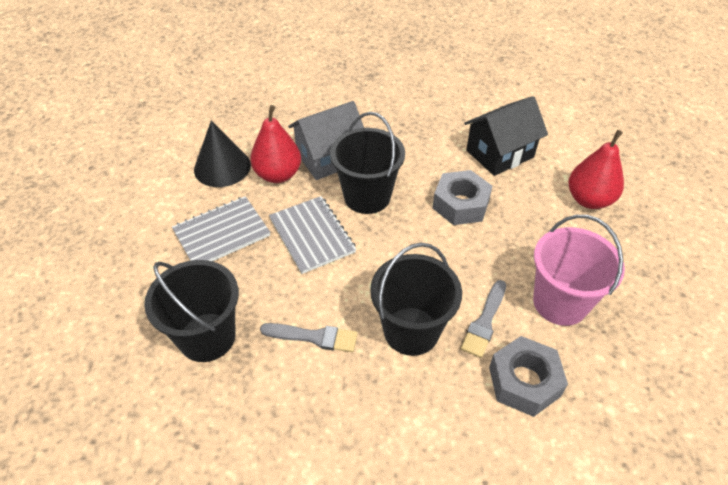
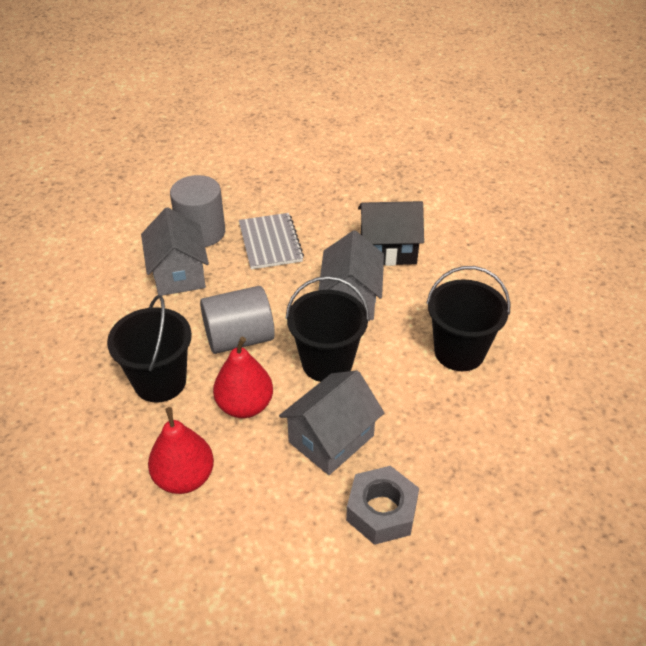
black cone: [194,121,251,187] = 1 -> none = 0
grey brush: [260,323,357,352] [461,280,506,358] = 2 -> none = 0
grey cylinder: none = 0 -> [170,175,225,247] [200,286,275,354] = 2
grey house: [288,101,364,180] = 1 -> [141,207,209,296] [279,370,384,475] [318,230,384,320] = 3
grey notebook: [172,196,270,261] [269,196,356,274] = 2 -> [239,213,304,270] = 1
grey nut: [433,170,492,225] [489,336,568,417] = 2 -> [346,466,419,545] = 1
pink bucket: [533,215,625,326] = 1 -> none = 0

